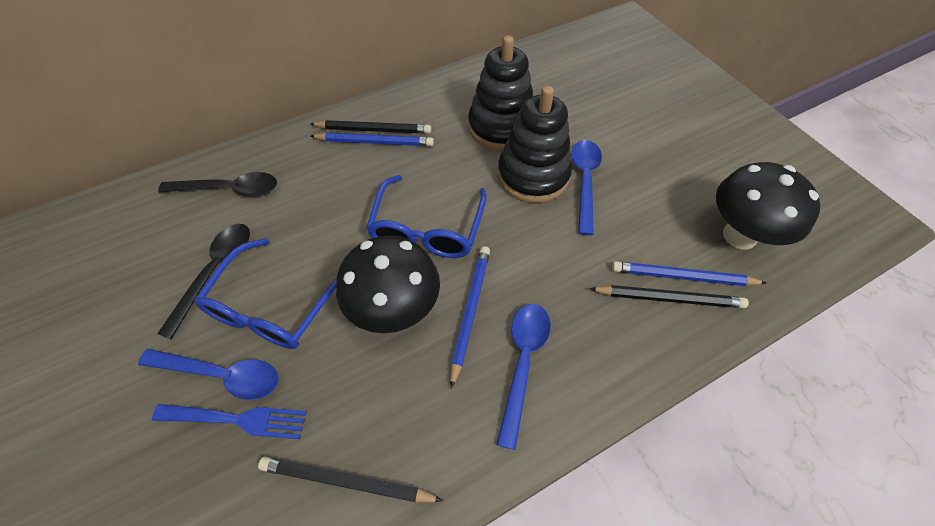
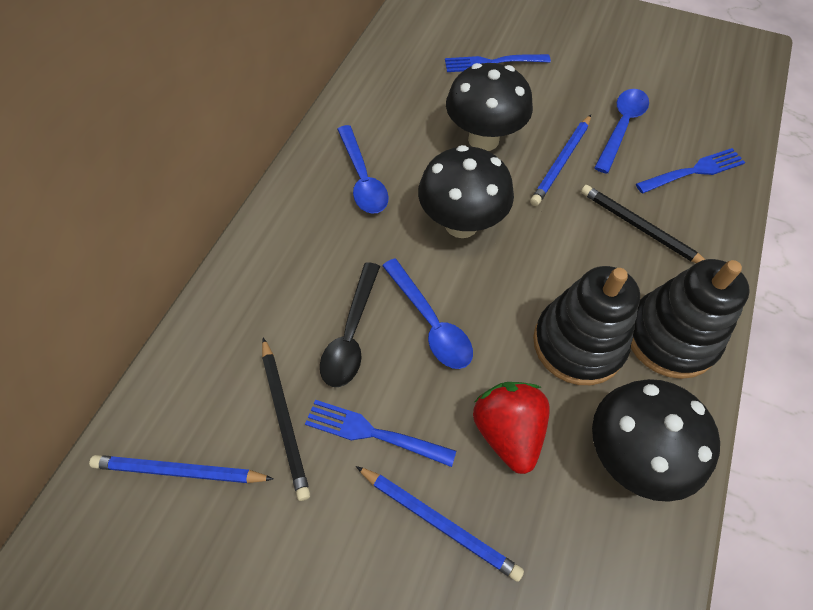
black mushroom: [336,236,440,333] [716,162,820,250] = 2 -> [418,145,514,238] [446,63,533,151] [592,379,720,502] = 3
black pencil: [258,457,443,503] [310,120,431,134] [589,285,749,308] = 3 -> [262,338,310,501] [581,185,705,263] = 2
black spoon: [157,224,250,339] [158,172,277,197] = 2 -> [320,262,380,387] = 1
blue fork: [152,404,307,439] = 1 -> [305,400,456,467] [445,54,551,72] [636,148,746,193] = 3
blue glasses: [194,238,336,349] [366,175,487,258] = 2 -> none = 0
red strawberry: none = 0 -> [473,382,550,474] = 1

